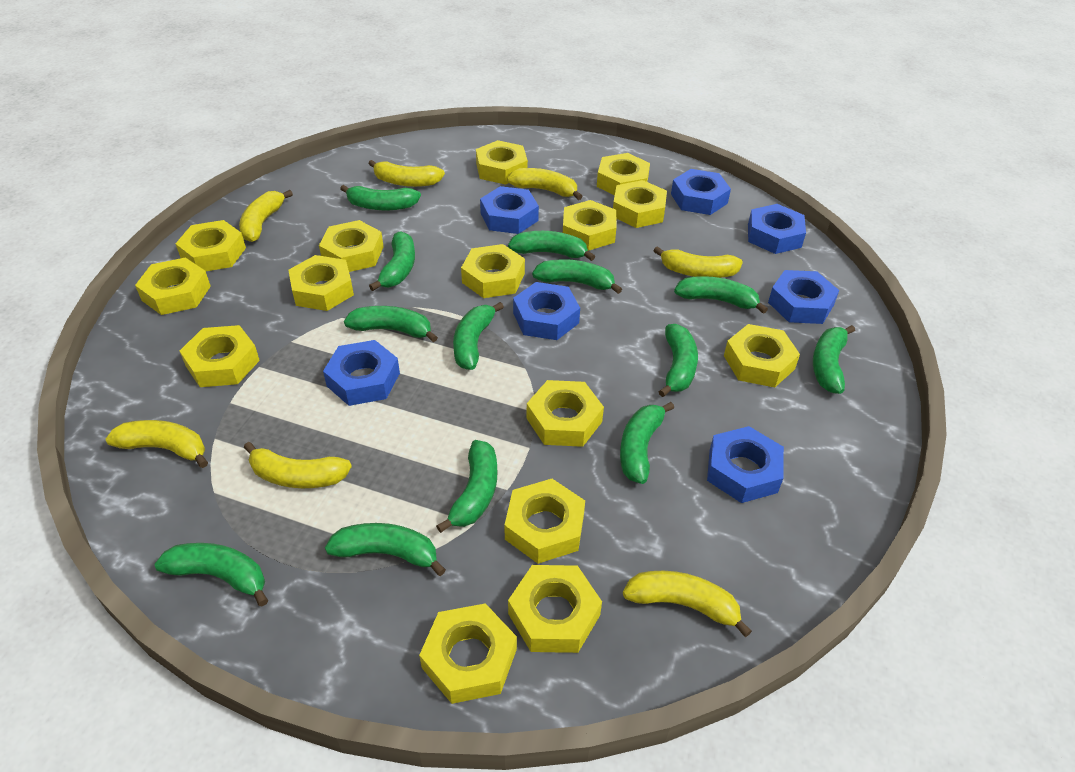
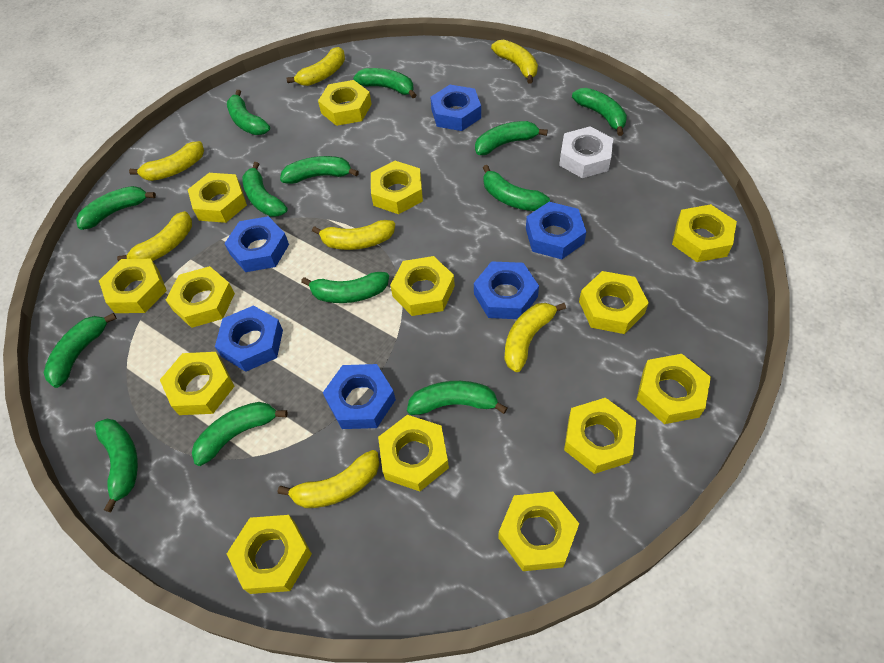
blue nut: [323,340,400,406] [480,186,539,234] [513,282,580,340] [671,169,731,215] [707,426,784,503] [748,204,806,254] [768,270,839,324] = 7 -> [215,305,283,372] [224,216,289,272] [323,364,396,429] [430,85,481,131] [474,261,539,319] [526,202,586,259] = 6
white nut: none = 0 -> [559,126,613,178] = 1
yellow nut: [135,257,211,315] [176,220,246,271] [180,325,260,387] [288,255,354,311] [319,220,384,272] [419,603,517,704] [461,244,525,298] [476,140,528,185] [504,479,585,564] [508,565,602,653] [526,380,604,447] [563,200,617,251] [597,153,650,196] [613,180,667,228] [724,324,800,387] = 15 -> [99,259,167,313] [160,352,235,415] [166,266,235,328] [188,173,247,223] [227,515,312,594] [318,80,372,126] [371,161,423,214] [378,415,449,492] [390,256,455,316] [498,492,579,571] [564,398,636,474] [579,271,649,334] [636,354,711,424] [672,204,737,262] = 14

